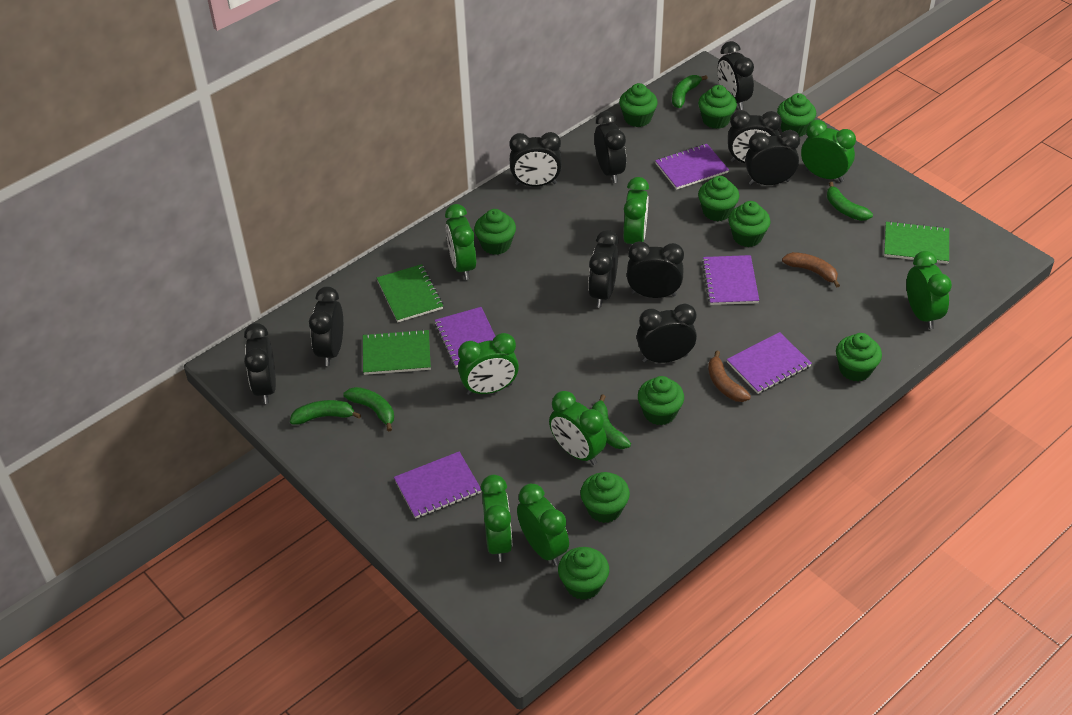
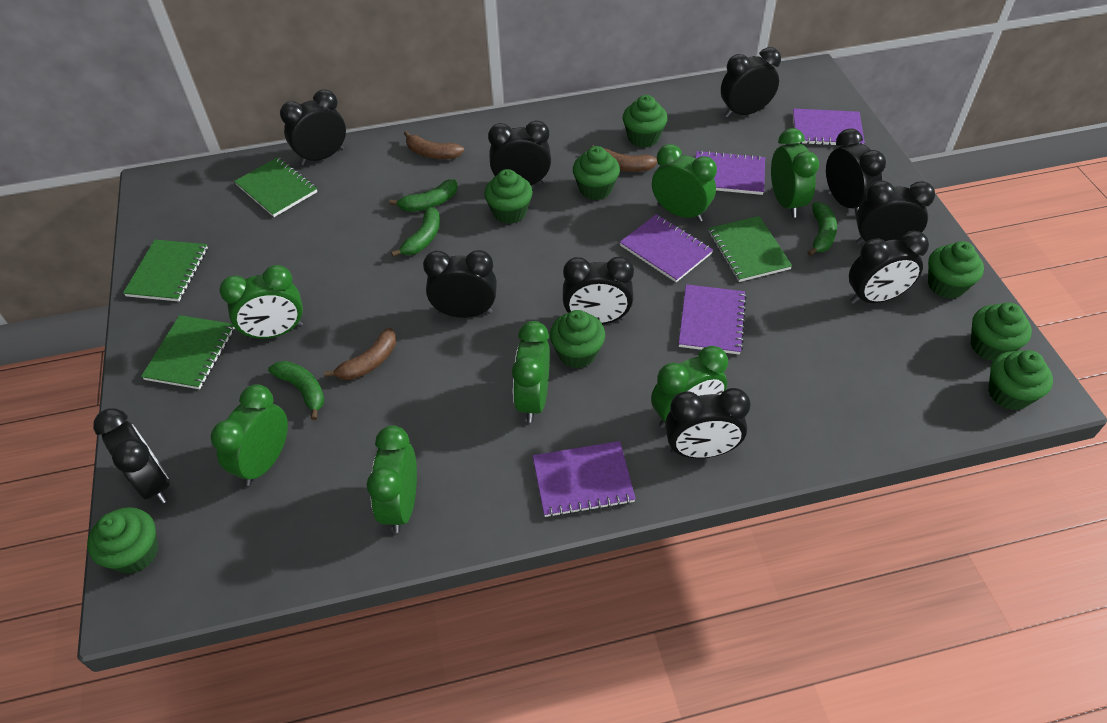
brown banana: [708,350,751,402] [782,252,840,288] = 2 -> [324,328,396,380] [404,131,464,159] [591,145,657,172] = 3
green banana: [290,400,361,425] [343,387,394,432] [592,395,631,449] [672,75,708,108] [827,182,873,221] = 5 -> [268,361,325,420] [389,179,458,212] [391,207,440,257] [807,202,837,256] = 4
green clock: [445,204,476,280] [458,333,519,395] [481,475,512,562] [517,484,569,566] [549,391,607,465] [623,177,649,245] [801,120,856,182] [906,251,952,329] = 8 -> [211,384,288,486] [220,265,303,340] [367,425,417,533] [512,321,550,422] [651,346,728,428] [652,144,717,222] [771,128,819,218] = 7
green cupcake: [474,209,516,255] [558,547,609,600] [580,472,630,523] [619,83,658,127] [638,376,684,425] [698,85,737,129] [698,176,739,221] [728,201,770,247] [777,93,816,137] [836,333,882,381] = 10 -> [87,507,158,574] [484,169,533,224] [550,310,605,368] [573,146,620,200] [623,95,668,148] [928,241,984,299] [971,302,1032,361] [988,350,1053,410] = 8
green notebook: [363,329,431,375] [377,264,443,322] [884,221,949,264] = 3 -> [123,240,208,301] [141,315,235,389] [234,157,317,217] [709,216,792,282] = 4

